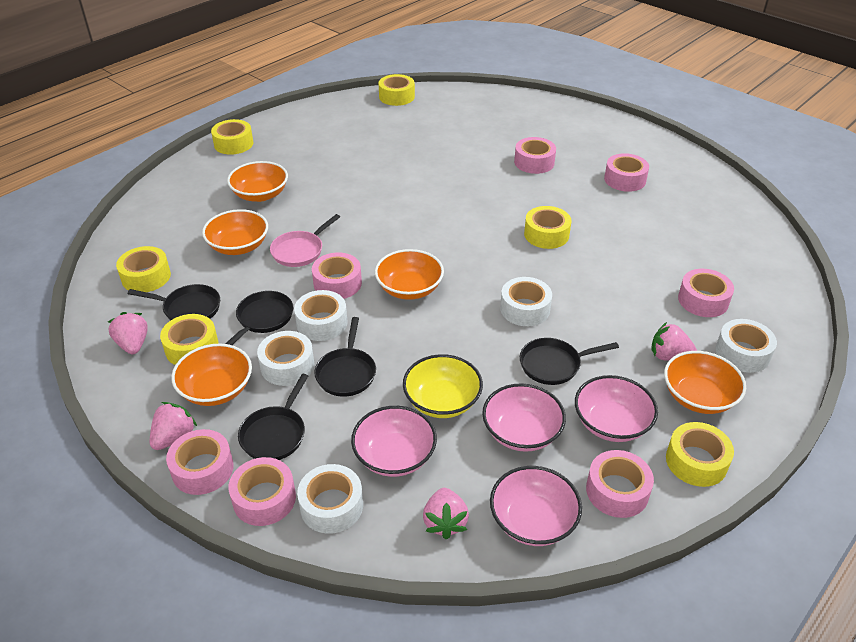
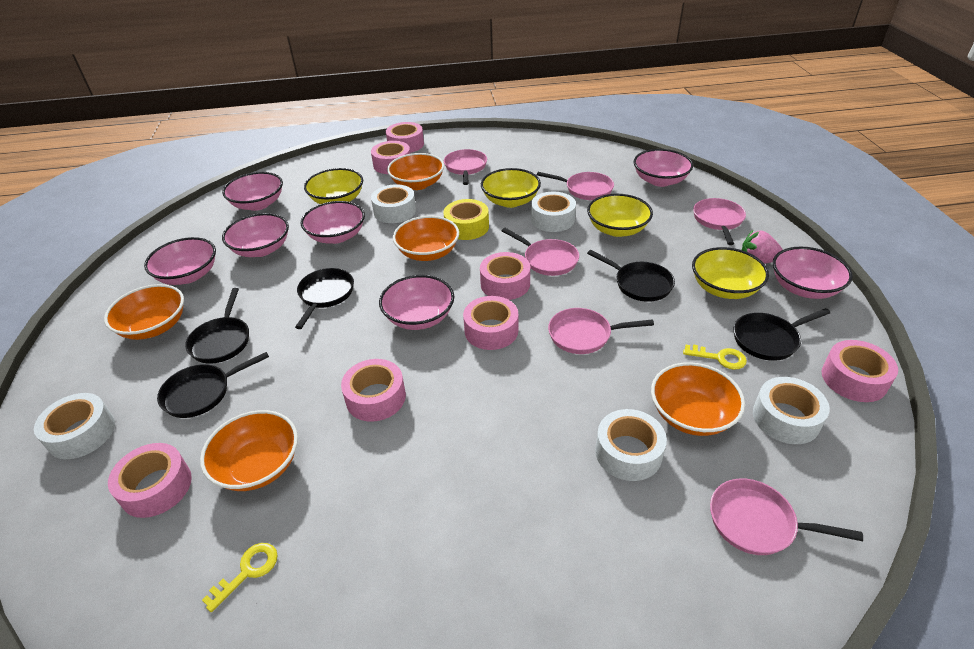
pink bowl: [351,406,437,477] [482,383,566,452] [490,466,582,546] [575,375,658,442] = 4 -> [144,237,216,285] [222,172,283,211] [222,213,289,257] [301,201,365,244] [379,275,454,330] [633,149,693,187] [773,247,853,299] = 7
pink pan: [270,214,340,267] = 1 -> [444,149,487,185] [502,228,579,276] [537,172,614,200] [548,308,654,354] [693,198,746,245] [710,479,863,555] = 6
pink strawberry: [108,312,148,354] [150,402,197,450] [423,488,469,540] [651,322,697,361] = 4 -> [742,230,783,264] = 1
yellow bowl: [403,354,483,418] = 1 -> [304,168,363,204] [481,168,541,208] [587,194,653,237] [692,247,769,299] = 4
yellow key: none = 0 -> [202,543,278,613] [683,345,747,370] = 2
yellow tape: [116,246,171,292] [160,314,219,365] [211,119,254,155] [378,74,415,106] [524,206,571,249] [666,422,734,487] = 6 -> [443,199,489,240] = 1

